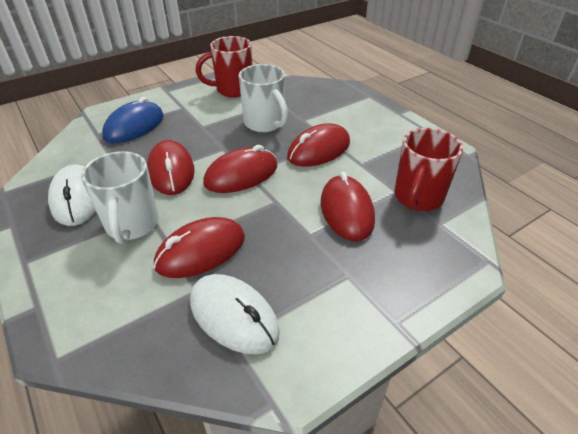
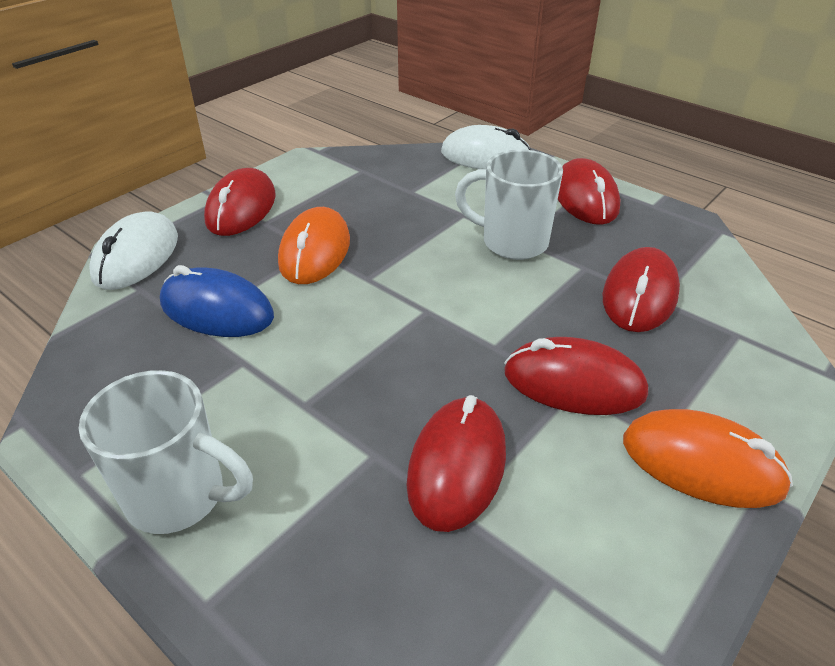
orange mouse: none = 0 -> [278,207,350,284] [623,409,793,508] = 2
red mug: [196,36,252,98] [395,128,463,211] = 2 -> none = 0

